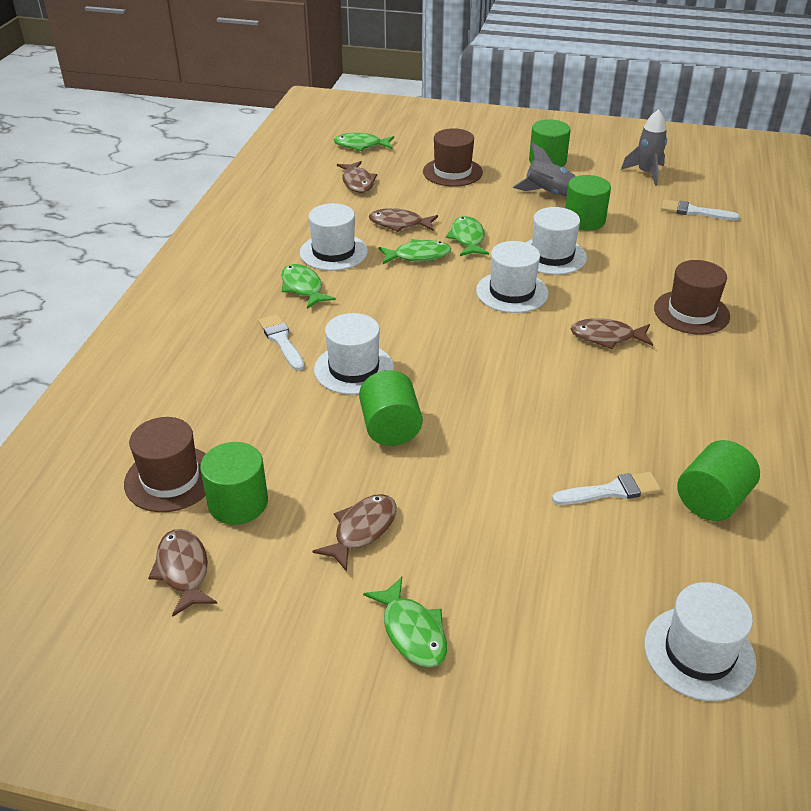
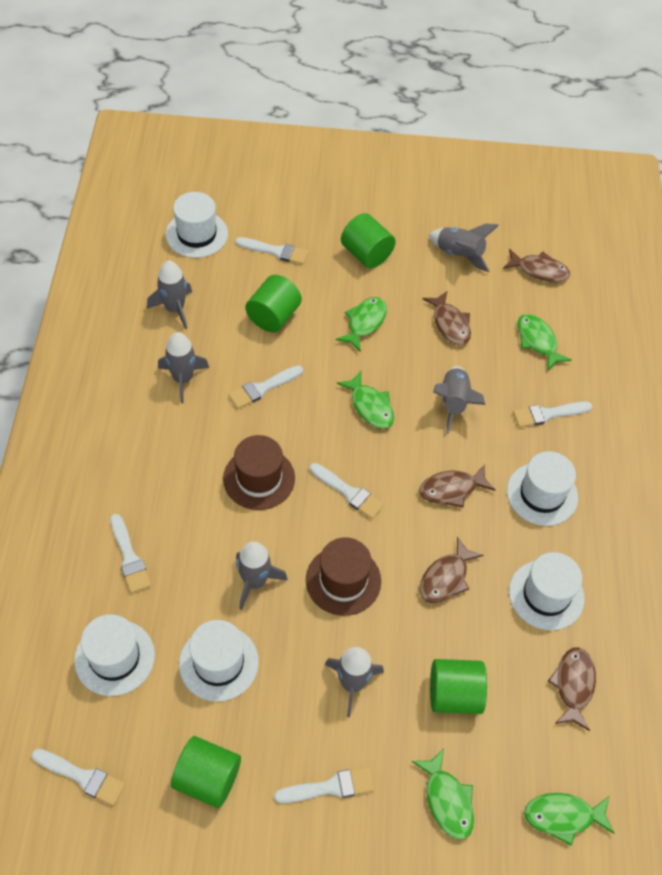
brown hat: [124,417,206,512] [423,128,483,187] [654,260,730,334] = 3 -> [223,435,295,510] [306,537,381,616] = 2
green cylinder: [200,442,268,525] [359,370,423,446] [529,119,571,167] [565,175,611,230] [677,440,760,521] = 5 -> [171,736,241,808] [245,275,302,332] [341,213,396,268] [430,659,487,714] = 4
grey rocket: [513,143,576,196] [621,109,667,186] = 2 -> [147,261,192,329] [158,332,209,403] [236,541,288,610] [325,647,384,717] [429,224,499,272] [433,366,485,434] = 6
white brush: [258,314,304,371] [552,472,661,505] [661,199,740,221] = 3 -> [32,749,125,806] [110,514,151,593] [228,365,303,409] [235,237,309,265] [274,767,374,803] [310,463,384,519] [513,401,592,427] = 7

